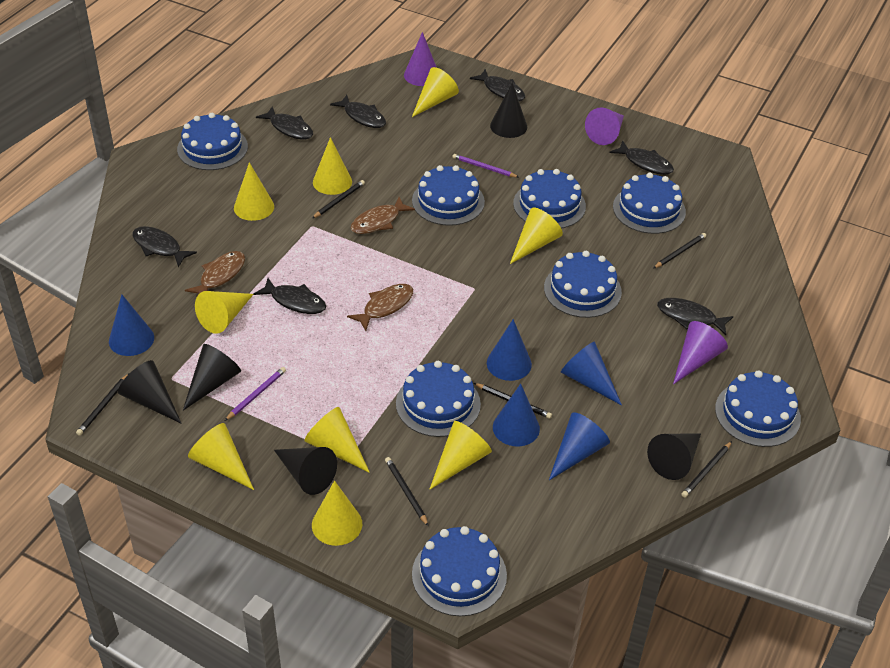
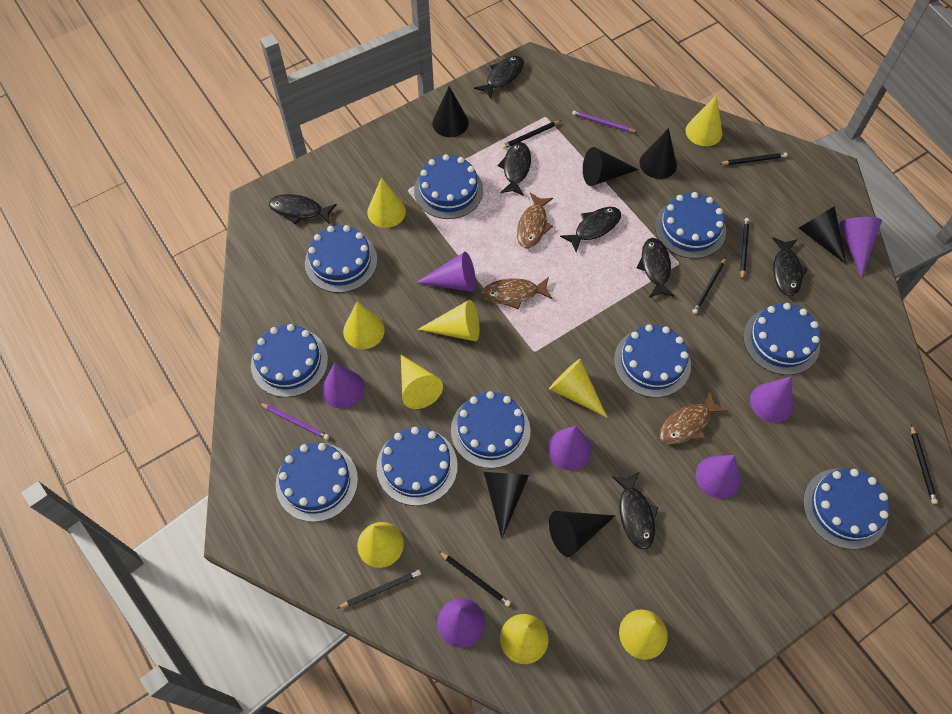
black cone: [118,360,182,424] [183,344,241,410] [274,447,337,495] [490,83,527,138] [647,433,701,480] = 5 -> [432,86,469,137] [484,472,529,539] [549,511,615,557] [583,147,639,186] [639,128,677,179] [799,206,847,265] = 6
black pencil: [76,374,129,436] [312,180,365,218] [385,457,428,526] [474,383,552,419] [653,233,706,269] [681,441,732,498] = 6 -> [337,570,421,609] [438,551,511,607] [502,120,561,149] [692,257,726,314] [719,153,787,165] [740,218,749,280] [911,424,938,504] = 7
blue cake: [177,113,248,170] [396,361,481,437] [412,165,485,226] [412,526,507,616] [513,169,586,229] [544,251,622,318] [613,173,686,234] [715,370,801,447] = 8 -> [251,324,328,397] [276,443,358,522] [305,225,377,293] [376,427,458,506] [414,154,483,219] [451,391,530,468] [614,324,691,398] [655,192,726,259] [743,303,820,375] [803,468,889,549] = 10
blue cone: [109,295,154,356] [487,319,532,381] [493,384,540,446] [549,412,610,480] [561,342,622,405] = 5 -> none = 0
purple cone: [404,32,437,86] [585,107,624,145] [673,321,728,384] = 3 -> [322,362,365,409] [415,252,476,292] [437,598,485,648] [547,426,592,470] [696,455,741,499] [750,377,793,423] [839,217,882,278] = 7

